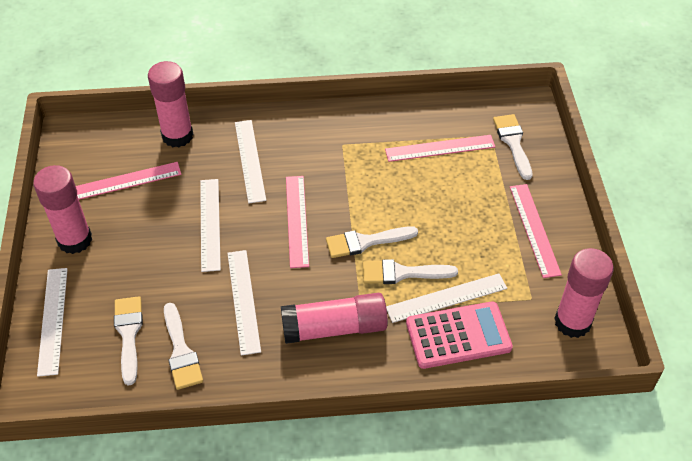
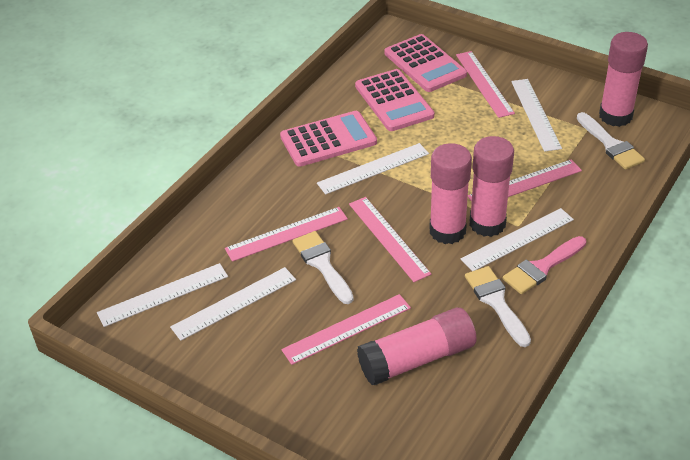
pink brush: none = 0 -> [502,236,586,294] = 1
pink calculator: [406,301,513,369] = 1 -> [280,111,377,167] [355,69,434,131] [384,34,467,92] = 3
pink ruler: [76,162,181,200] [286,176,309,268] [385,135,495,162] [510,184,562,278] = 4 -> [225,207,348,262] [281,294,411,365] [349,197,431,282] [456,51,515,118] [468,159,582,202] = 5
white brush: [114,296,143,385] [164,303,203,390] [326,226,418,258] [363,259,458,284] [493,114,532,180] = 5 -> [293,231,354,304] [465,266,531,347] [577,112,645,170] = 3

